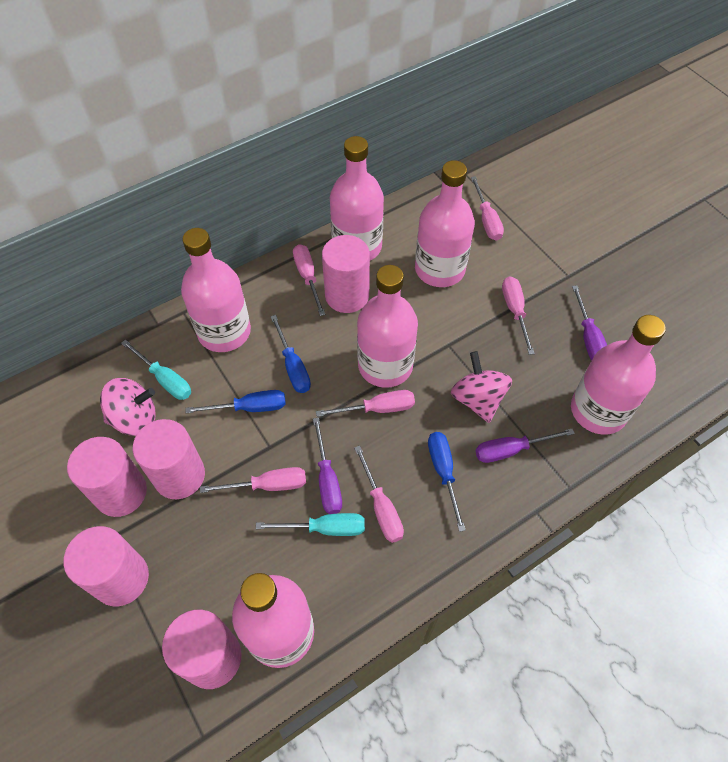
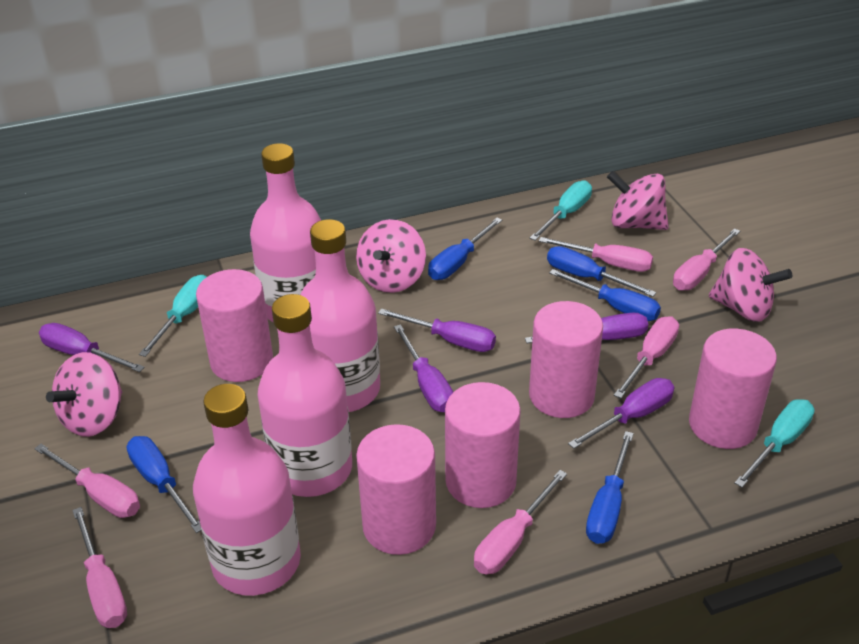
blue screwdriver: [186,390,286,413] [271,315,311,393] [428,432,466,532] = 3 -> [127,436,201,533] [428,218,502,280] [547,246,656,297] [549,269,661,321] [586,431,634,544] = 5
pink bottle: [181,228,251,352] [232,573,314,668] [330,136,384,261] [357,265,418,388] [415,160,475,287] [571,315,666,434] = 6 -> [193,384,301,596] [250,143,321,322] [257,294,352,497] [300,219,380,412] = 4
pink spinning top: [100,378,156,436] [451,351,512,423] = 2 -> [46,352,122,437] [356,219,426,293] [607,171,669,230] [709,248,793,322] = 4
purple screwdriver: [313,418,342,514] [476,428,575,463] [572,285,607,360] = 3 -> [39,323,145,372] [378,308,496,352] [394,324,453,412] [525,313,648,343] [568,378,674,449] = 5
turquoise screwdriver: [121,339,191,400] [256,513,365,536] = 2 -> [139,275,206,357] [530,180,592,241] [735,399,815,487] = 3

